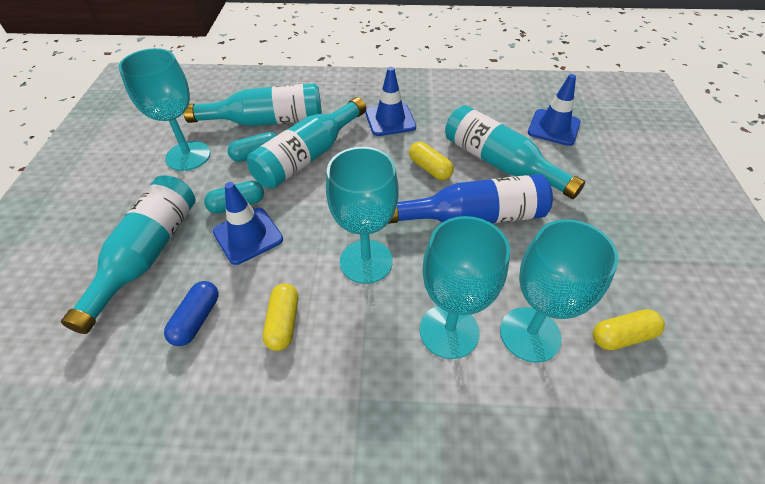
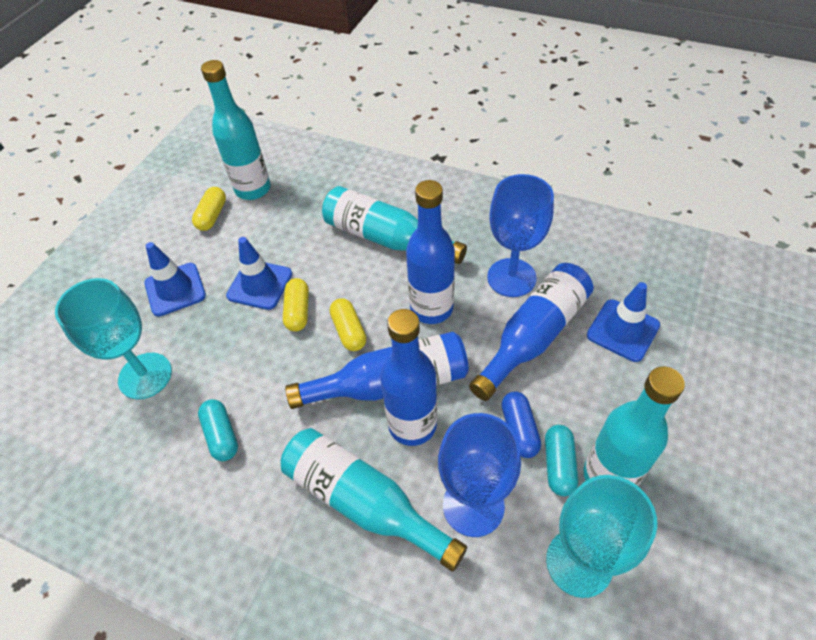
blue bottle: [388,174,553,224] = 1 -> [285,332,469,409] [380,309,437,446] [406,180,455,324] [469,263,593,401] = 4
blue goblet: none = 0 -> [438,413,521,537] [487,174,554,297] = 2
turquoise goblet: [119,48,211,171] [326,147,398,284] [420,216,510,359] [500,219,619,363] = 4 -> [55,278,172,399] [546,475,657,598] = 2

